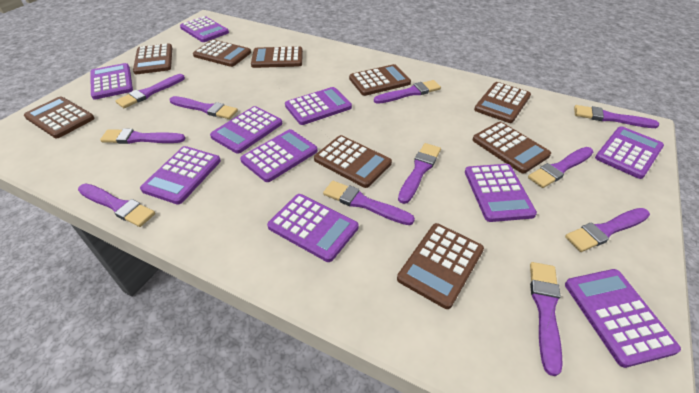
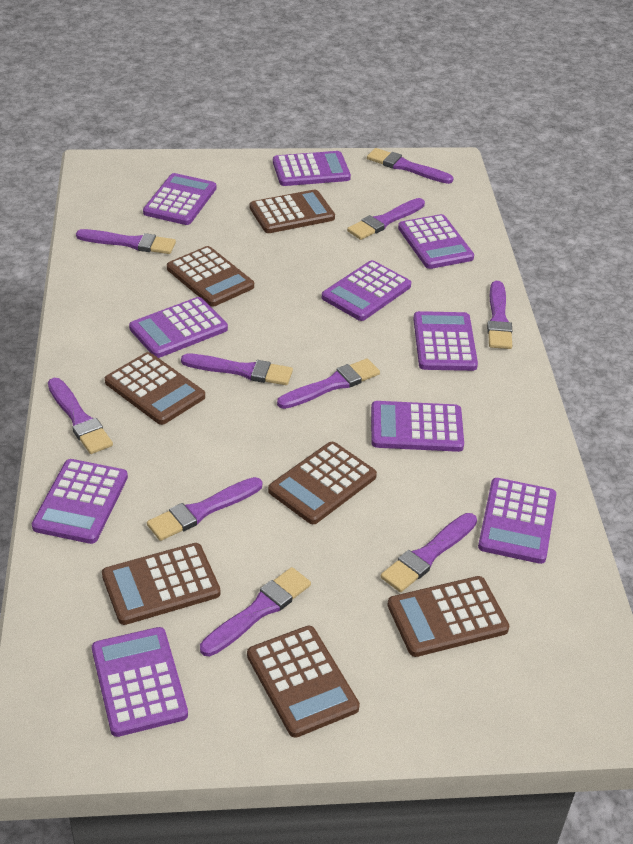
brown calculator: [24,97,95,138] [133,43,172,74] [193,40,251,67] [251,46,303,68] [314,135,392,188] [349,64,411,96] [397,223,484,309] [473,122,551,173] [474,82,531,123] = 9 -> [102,543,220,625] [105,352,205,425] [167,246,254,307] [247,626,360,738] [250,189,335,233] [268,442,377,524] [387,576,509,657] = 7
purple brush: [78,184,155,227] [100,129,186,144] [115,74,185,108] [170,96,238,119] [323,181,415,225] [374,80,441,104] [398,143,441,204] [528,147,594,188] [530,262,563,376] [565,208,650,252] [574,105,659,128] = 11 -> [48,378,113,454] [76,229,176,254] [147,477,262,541] [181,354,293,385] [200,567,311,657] [277,359,380,409] [347,198,425,240] [367,148,453,184] [381,513,477,592] [487,281,512,349] = 10

